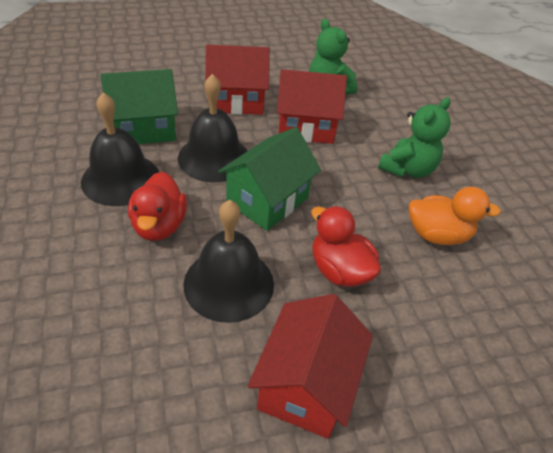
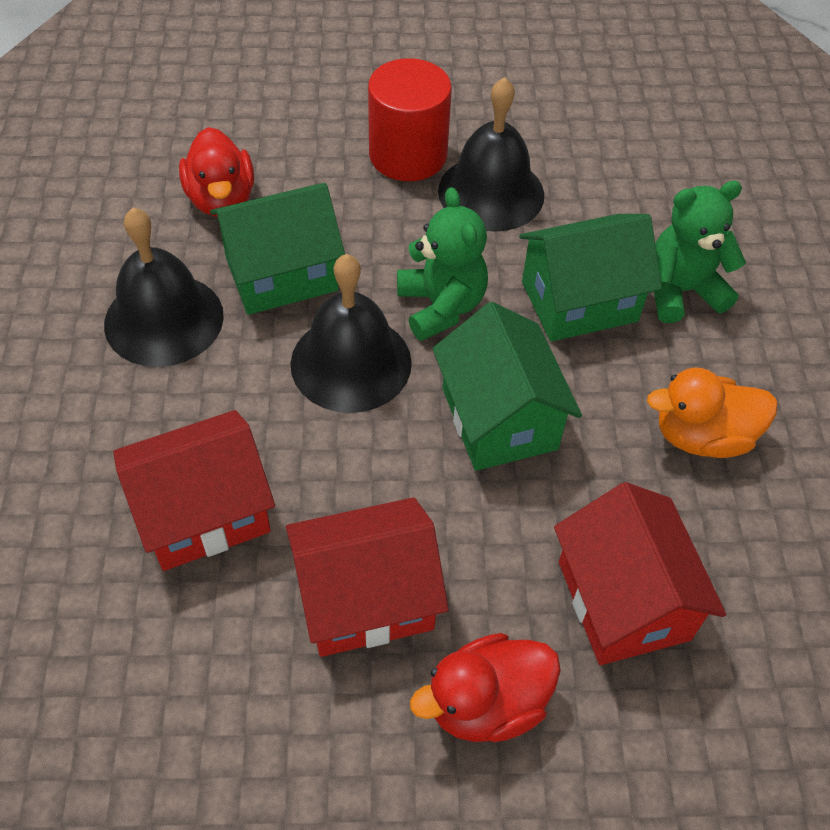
green house: [100,69,178,144] [218,127,321,231] = 2 -> [210,183,345,315] [432,302,582,471] [519,214,662,342] = 3
red cylinder: none = 0 -> [368,58,452,181] = 1

